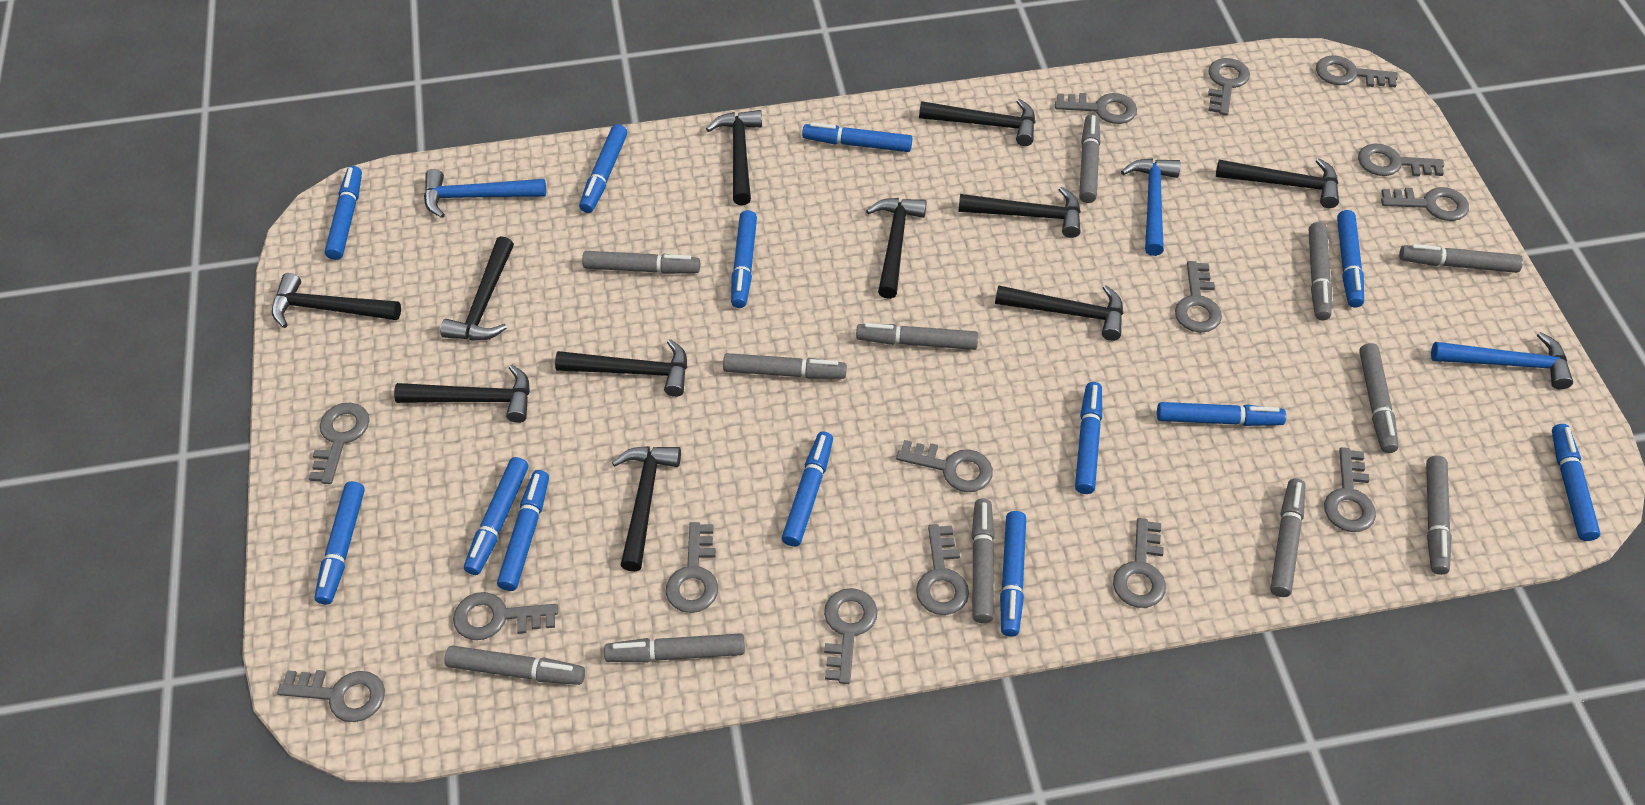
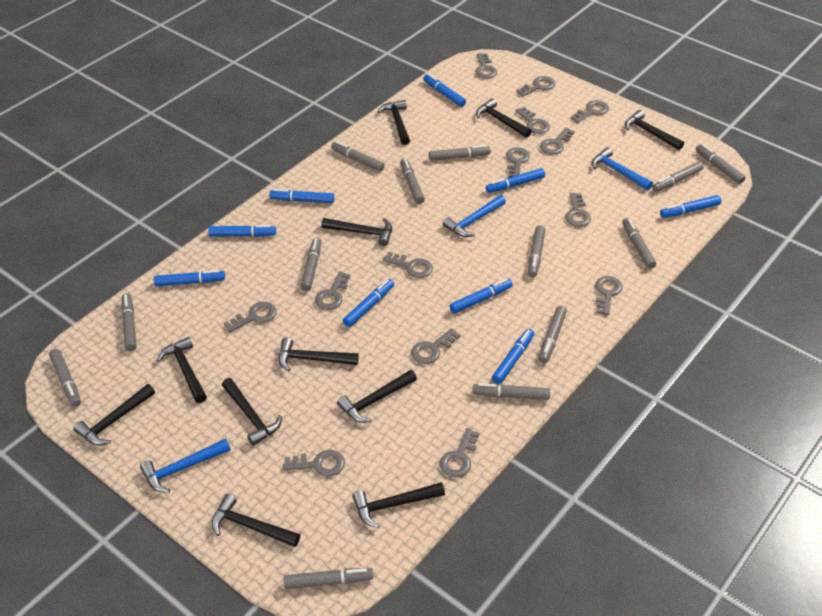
blue marker: [314,481,365,605] [325,166,362,260] [464,457,528,575] [497,470,549,591] [579,124,627,213] [731,210,757,308] [782,432,833,547] [802,122,912,152] [1000,511,1026,637] [1075,382,1102,494] [1157,402,1286,426] [1337,210,1364,307] [1552,424,1601,541] = 13 -> [154,270,225,286] [208,225,276,237] [269,189,334,203] [343,279,394,327] [423,74,466,107] [450,278,513,314] [486,168,545,193] [492,329,534,384] [660,195,721,218] = 9
grey key: [277,670,385,722] [309,403,369,484] [453,592,558,640] [666,522,718,613] [824,588,877,684] [896,440,993,492] [916,524,969,615] [1055,93,1137,124] [1113,518,1166,608] [1175,261,1222,333] [1208,58,1250,115] [1316,55,1398,87] [1324,447,1376,532] [1358,144,1444,177] [1381,187,1469,221] = 15 -> [224,302,277,333] [283,450,345,477] [315,271,350,310] [383,252,433,278] [411,328,460,364] [440,428,479,478] [475,53,497,78] [506,147,530,177] [515,107,550,134] [516,76,555,97] [540,128,575,155] [565,193,591,227] [571,100,609,123] [595,276,623,315] = 14
grey marker: [445,646,585,685] [582,251,700,274] [604,633,745,662] [723,353,847,379] [856,323,978,350] [972,498,995,623] [1079,114,1100,203] [1270,478,1306,597] [1309,222,1332,320] [1359,343,1399,453] [1399,244,1523,273] [1426,456,1452,575] = 12 -> [49,349,81,407] [121,293,137,351] [284,568,373,589] [301,238,322,291] [331,141,385,171] [400,158,425,204] [429,145,491,161] [473,383,550,400] [528,225,545,277] [539,306,567,363] [622,218,656,269] [652,161,704,192] [696,144,746,184] = 13

